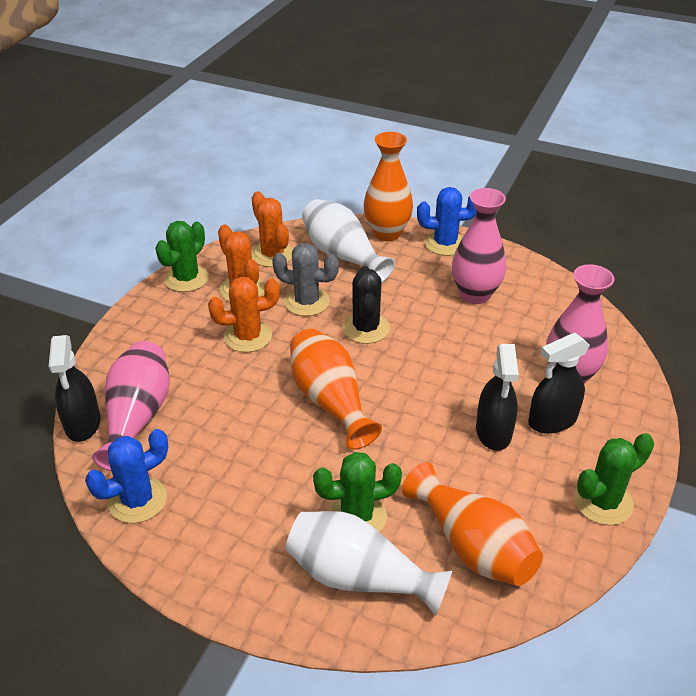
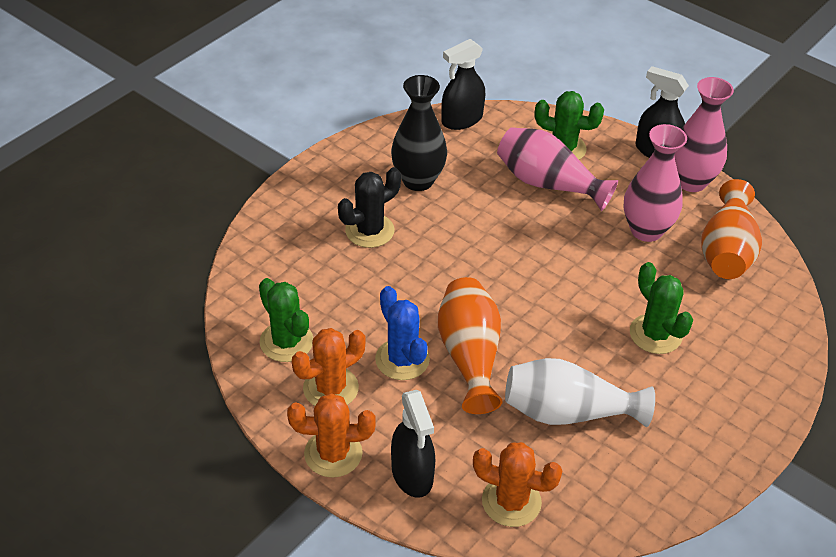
black vase: none = 0 -> [391,75,447,191] = 1
blue cactus: [85,429,168,523] [417,187,476,256] = 2 -> [375,286,430,380] = 1
grey cactus: [272,243,339,316] = 1 -> none = 0
orange vase: [290,329,382,450] [364,132,413,241] [402,462,543,586] = 3 -> [438,277,503,414] [701,179,762,279] = 2
white vase: [286,511,452,616] [302,199,395,282] = 2 -> [505,358,655,427] = 1

